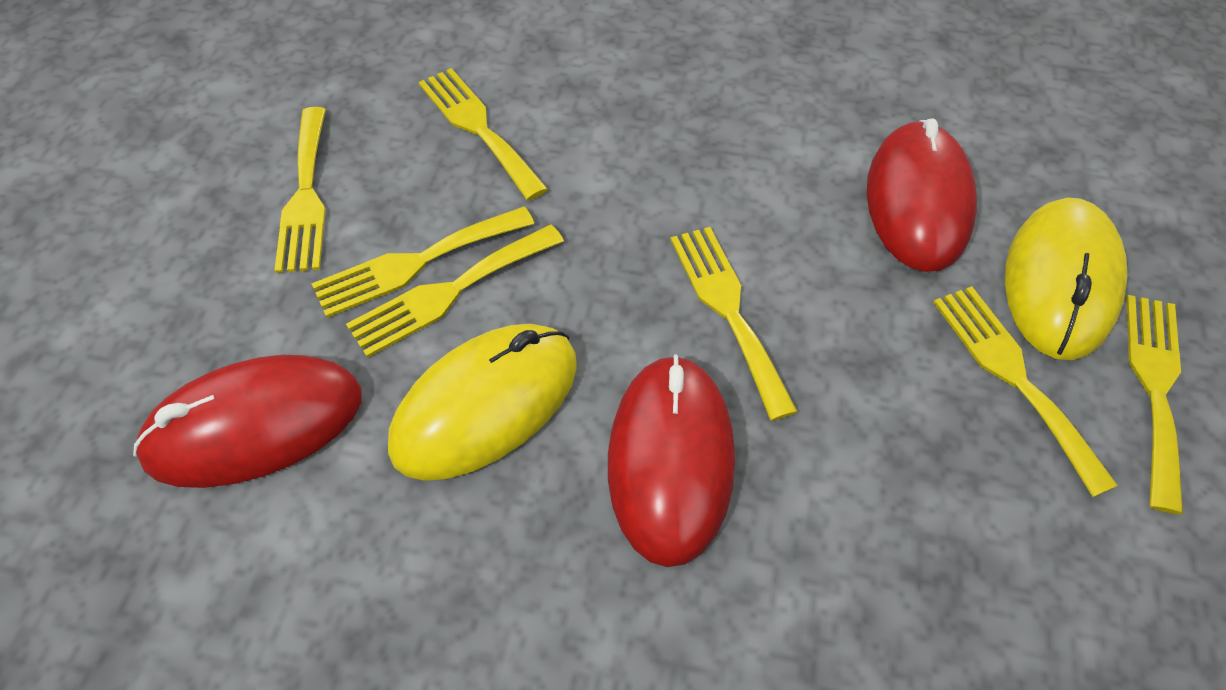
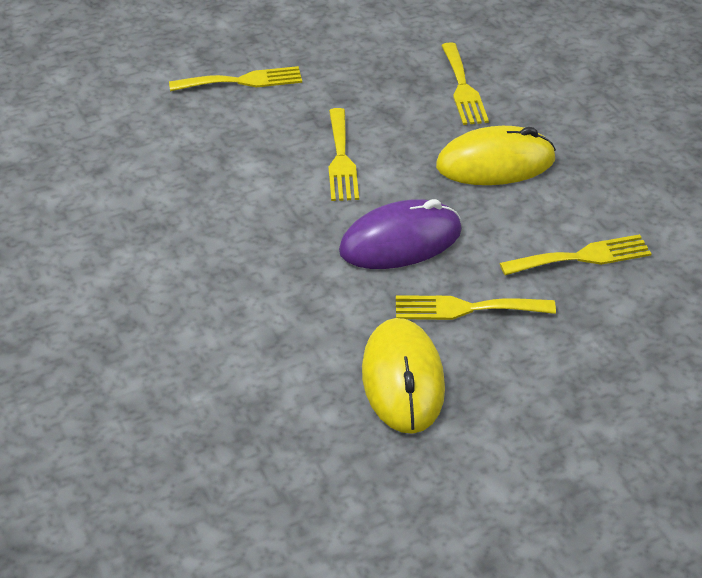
purple mouse: none = 0 -> [339,199,462,269] = 1
red mouse: [133,355,362,488] [608,354,735,567] [867,118,977,272] = 3 -> none = 0
yellow fork: [274,107,326,273] [311,206,534,318] [346,225,564,358] [419,68,548,201] [670,227,798,421] [933,286,1118,497] [1126,295,1183,514] = 7 -> [169,66,302,91] [328,108,359,201] [396,295,556,320] [441,42,489,125] [499,234,652,275] = 5

